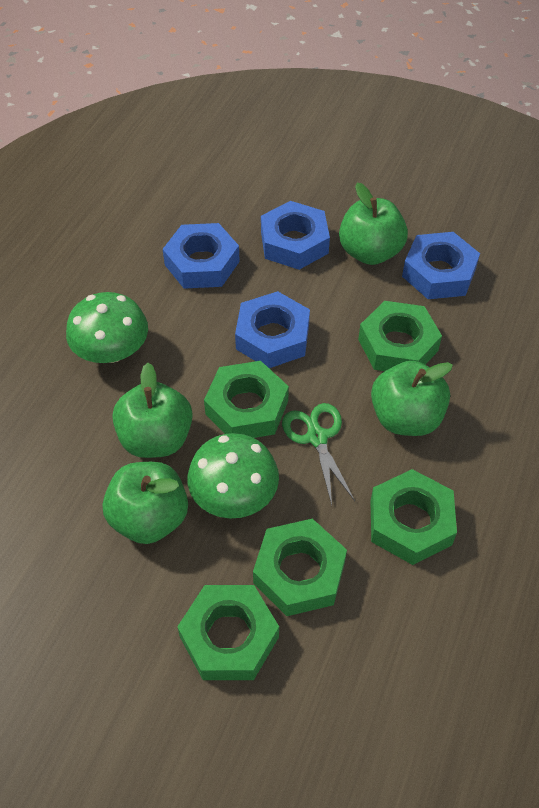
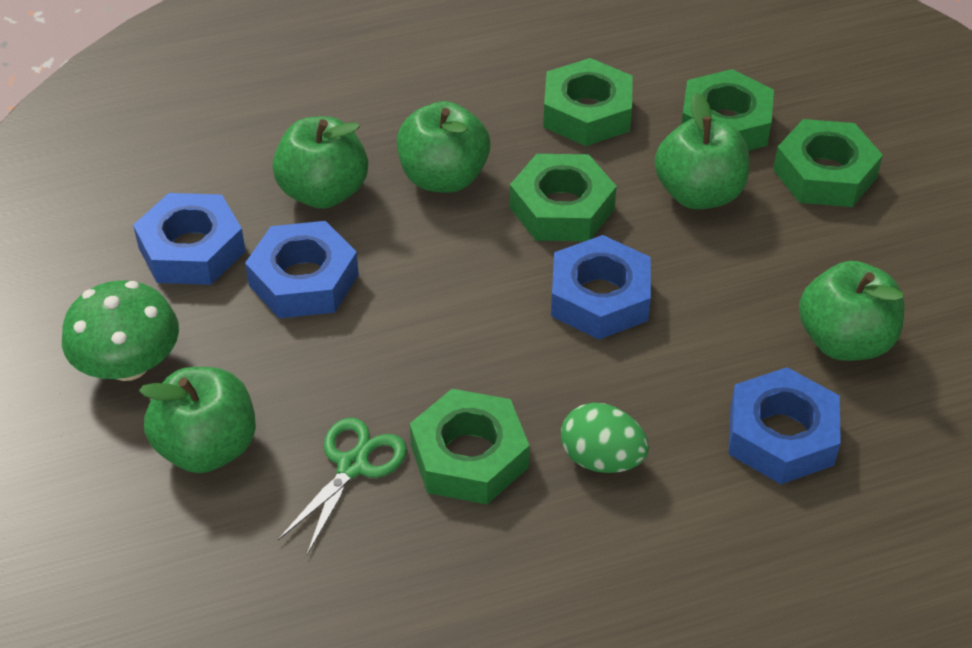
green apple: [103,462,188,544] [112,363,193,458] [339,183,408,265] [371,361,453,436] = 4 -> [139,367,256,473] [272,116,368,209] [397,101,490,193] [655,92,749,209] [799,261,904,361] = 5
green egg: none = 0 -> [561,403,649,473] = 1
green mushroom: [66,292,148,363] [187,433,279,519] = 2 -> [62,280,179,381] = 1

